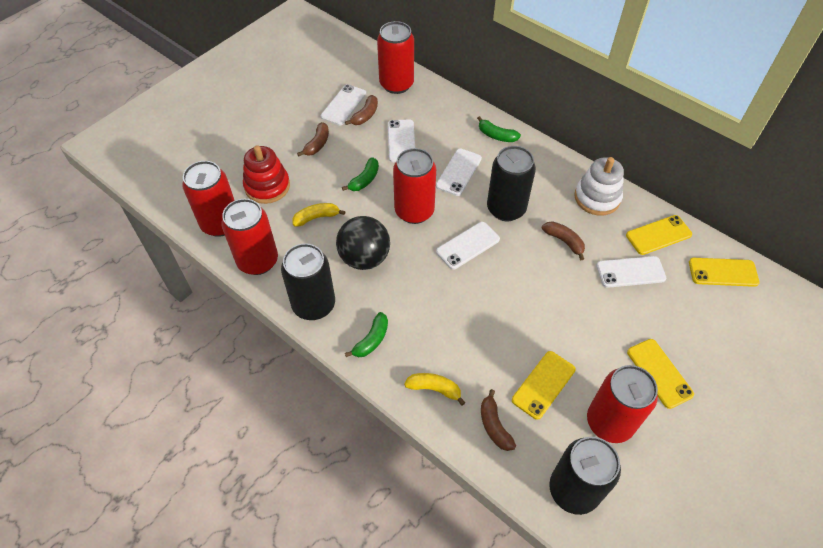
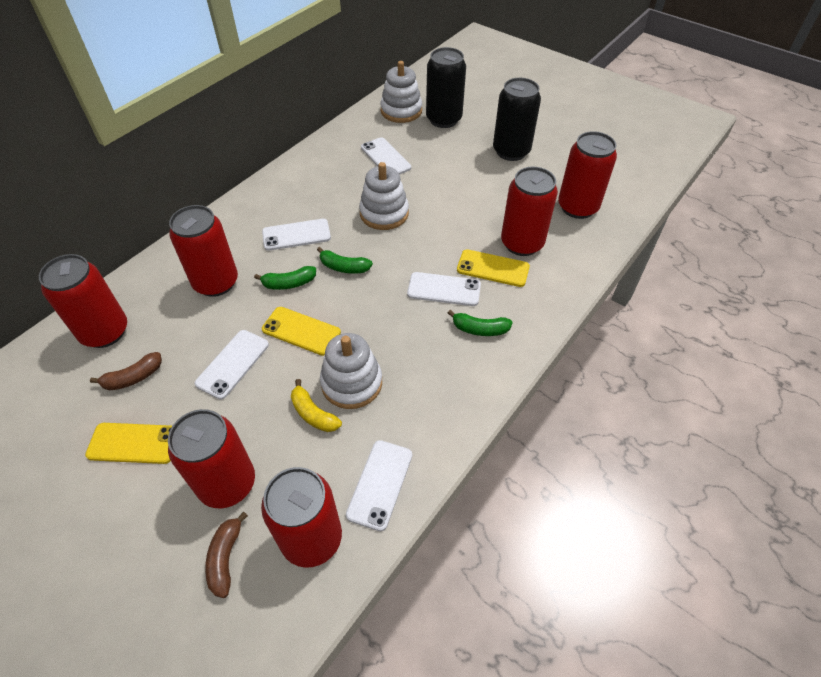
black ball: [336,216,390,270] = 1 -> none = 0
black can: [281,243,335,320] [487,146,536,221] [549,437,621,515] = 3 -> [426,47,466,128] [493,78,541,161] = 2
brown banana: [297,122,329,156] [345,95,378,125] [481,389,516,451] [542,221,585,260] = 4 -> [90,352,162,391] [205,512,248,598] = 2
red can: [182,161,235,237] [222,199,278,275] [377,21,414,94] [393,148,436,224] [587,365,658,443] = 5 -> [39,254,127,348] [168,409,255,508] [169,205,238,297] [261,467,342,568] [501,167,558,256] [558,131,617,219] = 6
red stacking toy: [243,145,290,204] = 1 -> none = 0
white stacking toy: [574,157,624,215] = 1 -> [320,333,382,409] [359,162,409,230] [380,61,422,123] = 3
yellow banana: [292,203,345,227] [404,373,466,406] = 2 -> [291,379,342,432] = 1
yellow phone: [512,351,576,420] [626,215,692,255] [627,339,694,409] [689,258,760,287] = 4 -> [85,423,172,464] [262,307,341,356] [457,249,530,287] = 3

